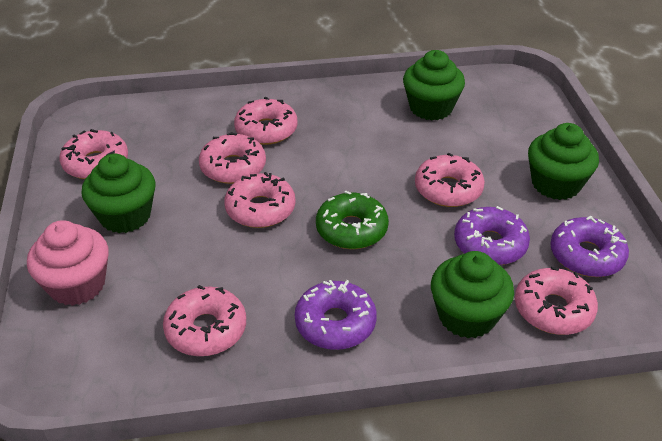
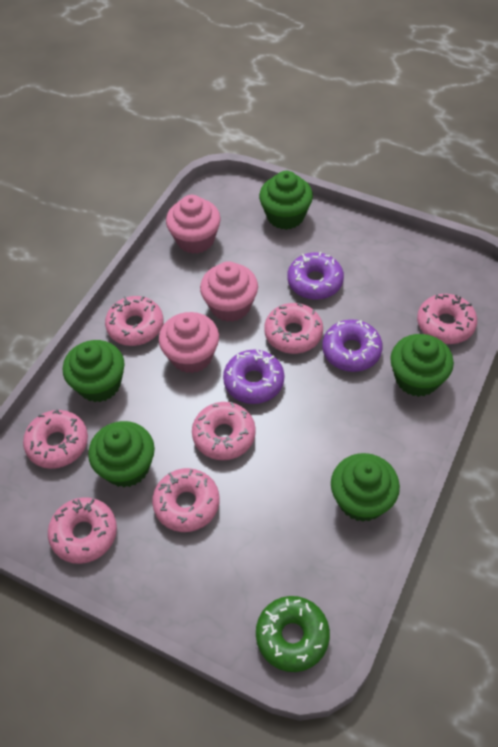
green cupcake: [81,153,155,233] [403,50,465,120] [431,251,514,338] [528,123,599,200] = 4 -> [63,340,125,402] [88,421,155,487] [259,171,313,230] [331,453,400,522] [390,334,454,397] = 5
pink cupcake: [27,220,109,306] = 1 -> [159,312,219,373] [166,195,221,254] [200,261,258,322] = 3

